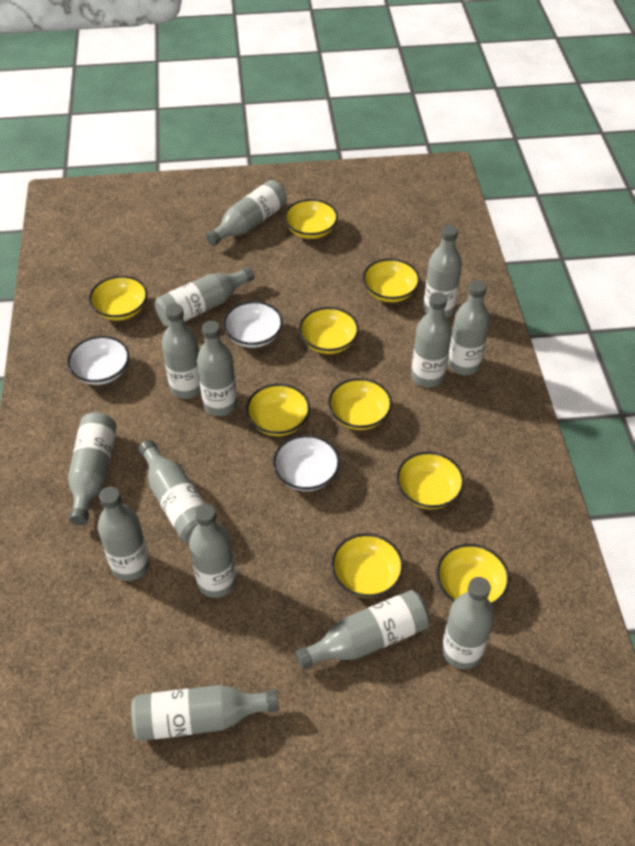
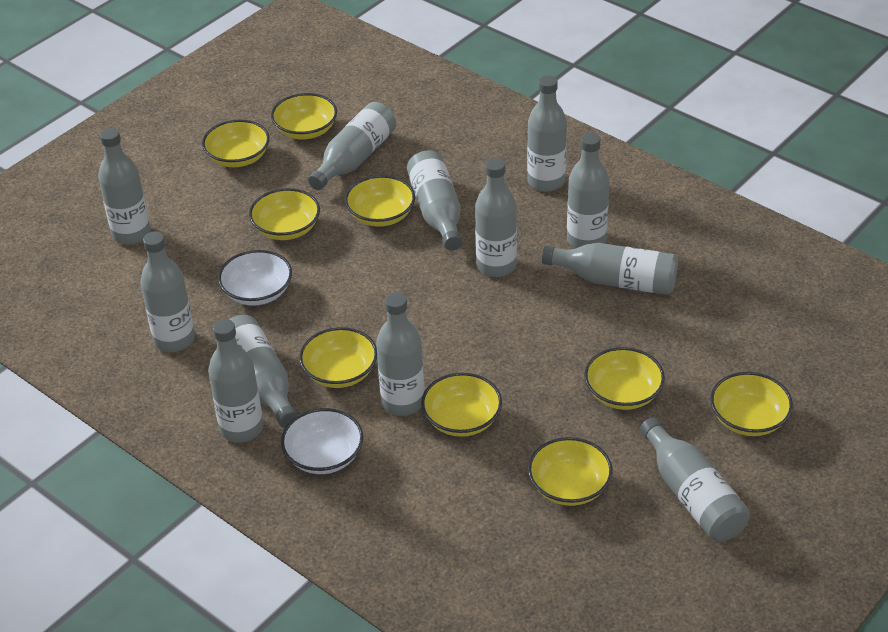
grey bottle: [68,412,117,525] [98,487,150,581] [131,685,279,741] [139,440,205,543] [155,266,255,327] [162,304,201,399] [189,504,236,598] [197,321,237,416] [206,180,287,246] [295,590,430,670] [411,292,452,387] [423,225,462,318] [442,577,495,669] [448,280,490,375] = 14 -> [98,128,150,245] [140,232,195,352] [208,319,263,443] [229,315,298,428] [308,102,396,190] [376,292,425,416] [407,150,462,251] [475,158,517,277] [527,75,567,192] [542,243,678,295] [567,133,609,248] [640,417,750,541] = 12
white bowl: [67,336,129,385] [223,301,283,348] [273,435,340,491] = 3 -> [218,250,292,306] [281,408,363,474] = 2

